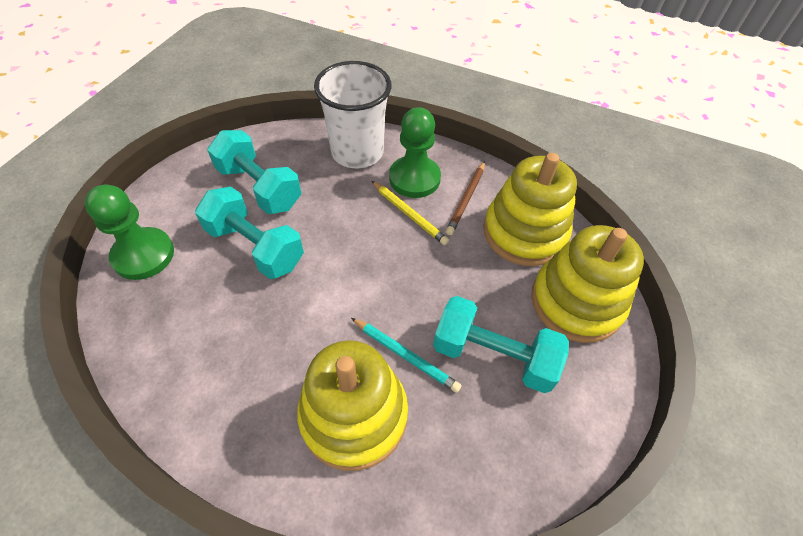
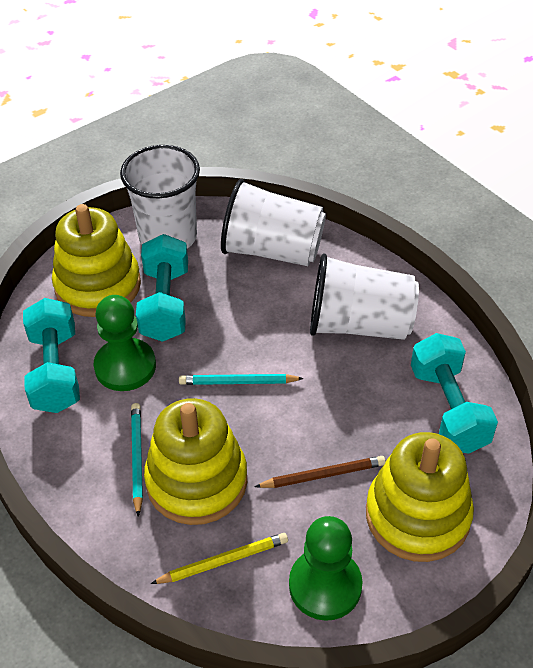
turquoise pencil: [351,318,462,393] = 1 -> [131,403,143,517] [179,374,304,385] = 2
white cup: [314,61,392,168] = 1 -> [120,145,200,249] [221,179,326,266] [310,253,419,340] = 3

